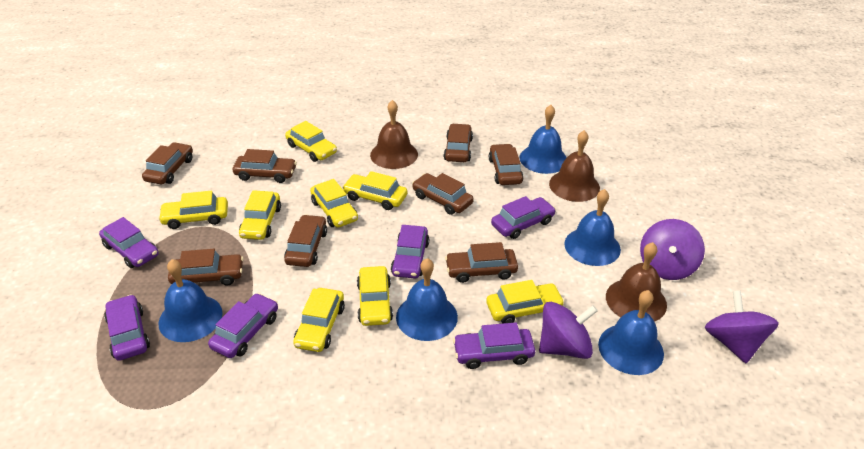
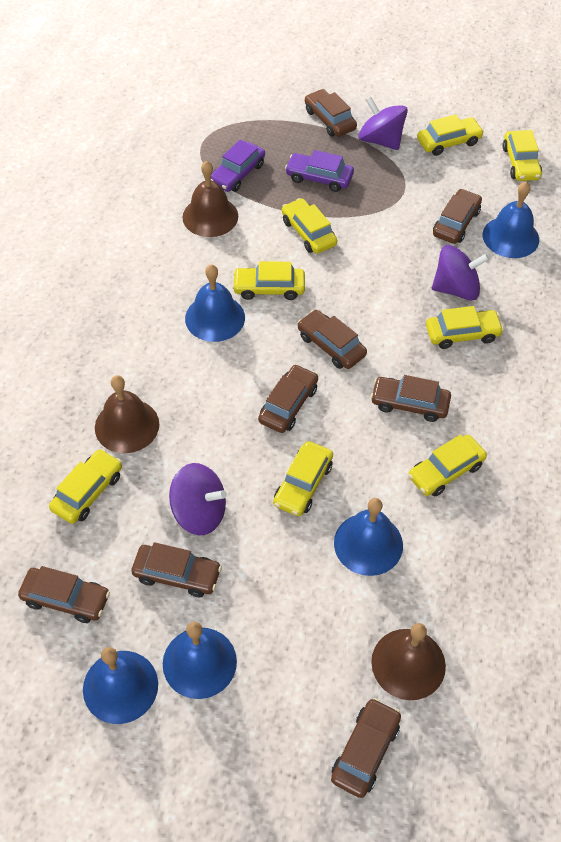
purple car: [99,217,159,268] [104,295,150,361] [208,293,278,358] [391,225,429,278] [453,322,535,369] [491,196,556,239] = 6 -> [211,140,265,192] [285,150,354,192] = 2

